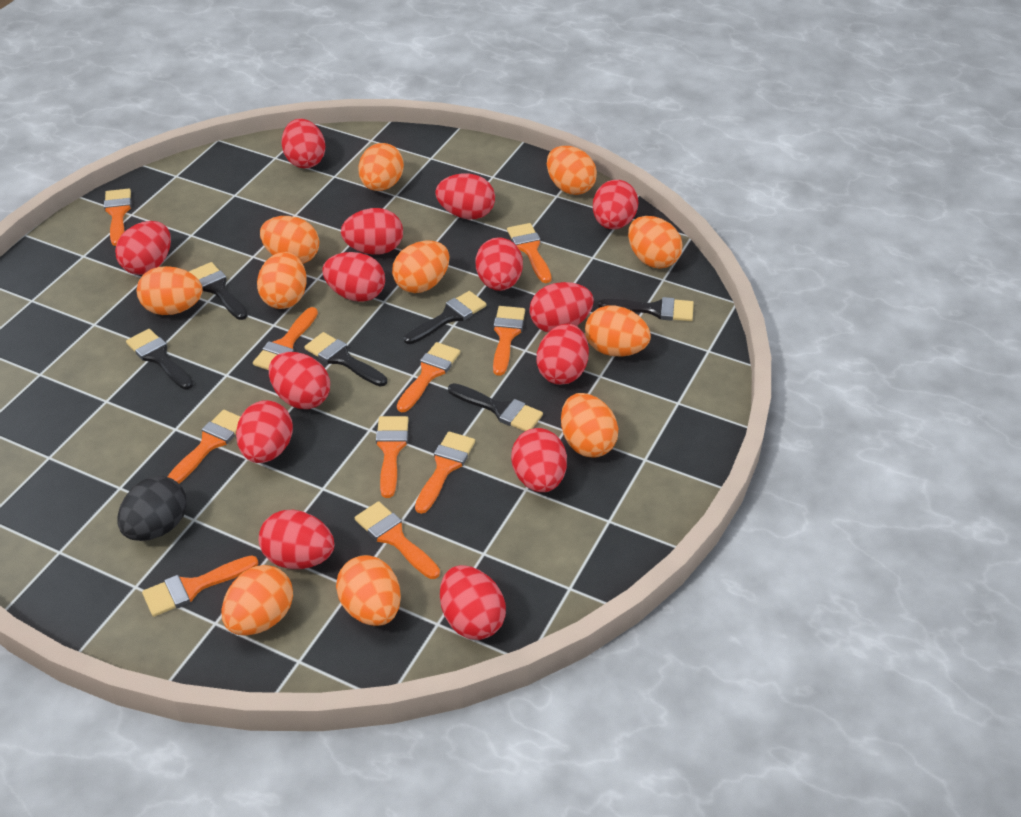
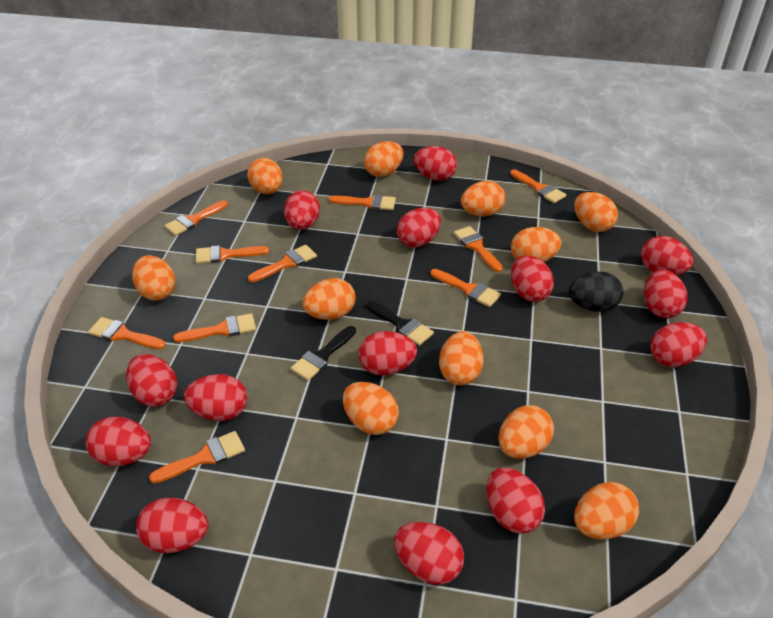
black brush: [126,329,194,390] [189,262,248,320] [304,332,387,387] [404,291,487,344] [448,383,543,431] [598,297,694,321] = 6 -> [291,326,356,381] [366,300,434,346] = 2

